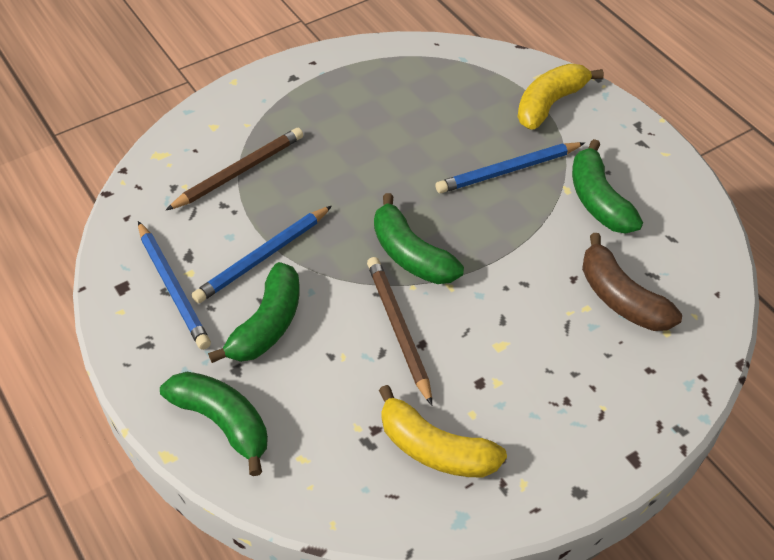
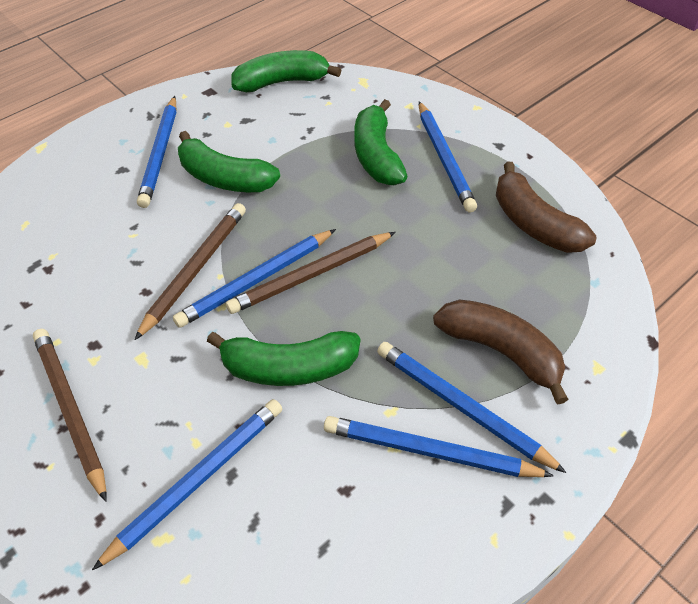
blue pencil: [138,221,211,350] [192,206,332,303] [435,142,585,193] = 3 -> [92,399,282,570] [137,96,176,208] [173,229,336,328] [324,416,554,477] [377,342,567,473] [419,102,477,212] = 6
brown banana: [582,233,682,331] = 1 -> [433,299,569,405] [496,162,596,253] = 2
brown pencil: [166,128,303,210] [367,257,432,405] = 2 -> [33,329,107,502] [135,203,246,340] [226,232,396,314] = 3
yellow banana: [379,385,507,478] [518,64,604,130] = 2 -> none = 0

